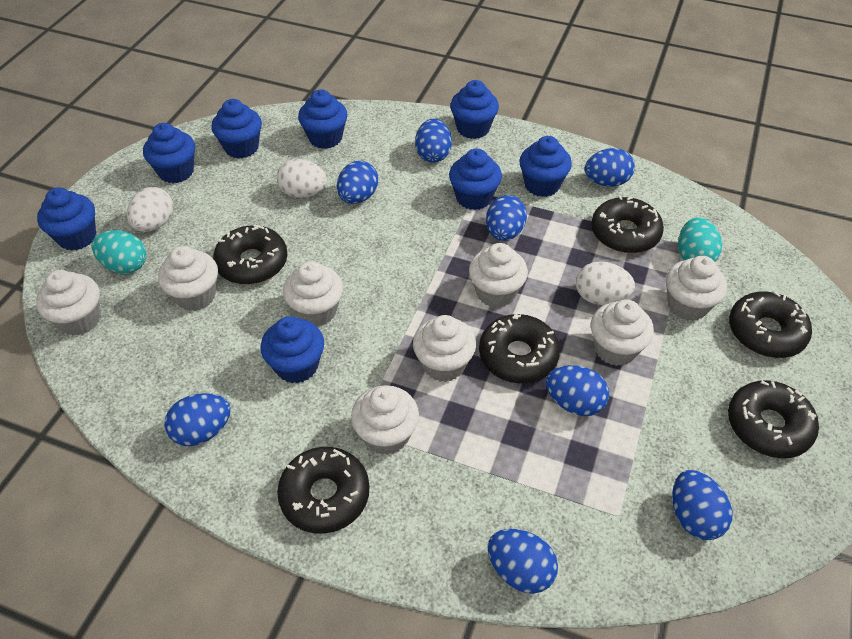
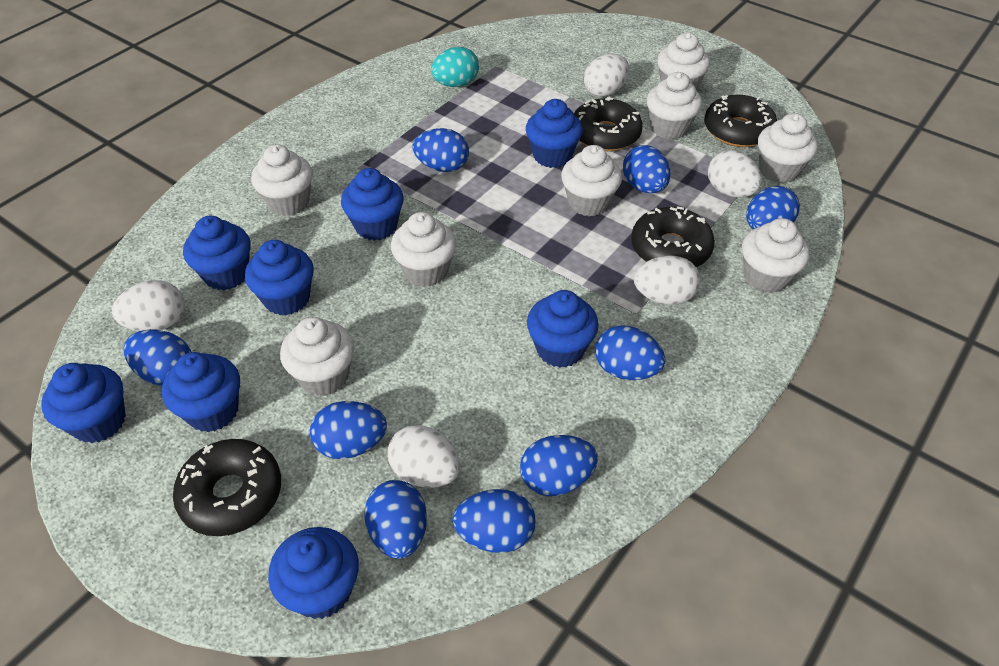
black donut: [213,225,287,285] [277,447,370,534] [479,313,560,383] [591,195,664,253] [728,380,819,458] [729,291,812,358] = 6 -> [173,439,281,536] [574,96,643,151] [631,206,715,267] [704,95,777,147] = 4
blue egg: [164,393,231,446] [337,161,378,204] [415,119,452,163] [486,195,527,241] [488,529,558,594] [546,365,609,416] [585,148,635,187] [672,470,733,540] = 8 -> [123,329,191,386] [310,401,387,459] [364,480,427,559] [413,128,469,172] [452,489,536,553] [520,435,598,496] [595,325,666,380] [623,145,671,193] [746,186,800,229] = 9
turquoise egg: [91,230,147,274] [678,217,722,262] = 2 -> [431,47,479,87] = 1
white egg: [127,187,173,232] [277,159,327,198] [576,261,635,305] = 3 -> [112,280,185,331] [387,425,460,488] [584,54,629,97] [634,255,700,305] [708,150,762,197] = 5

